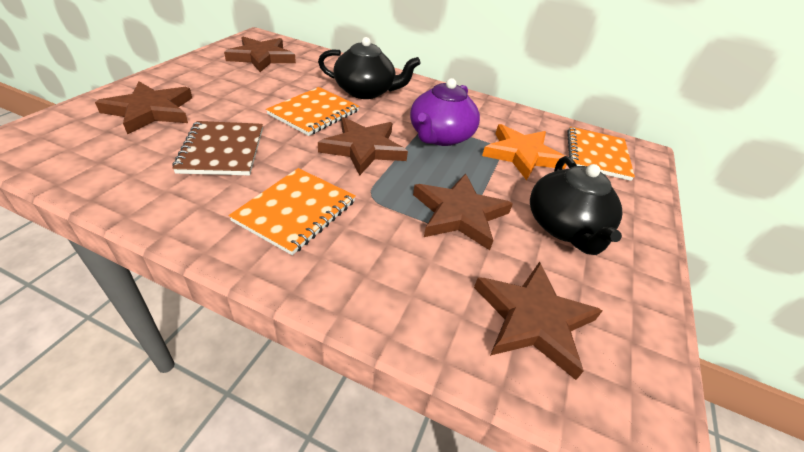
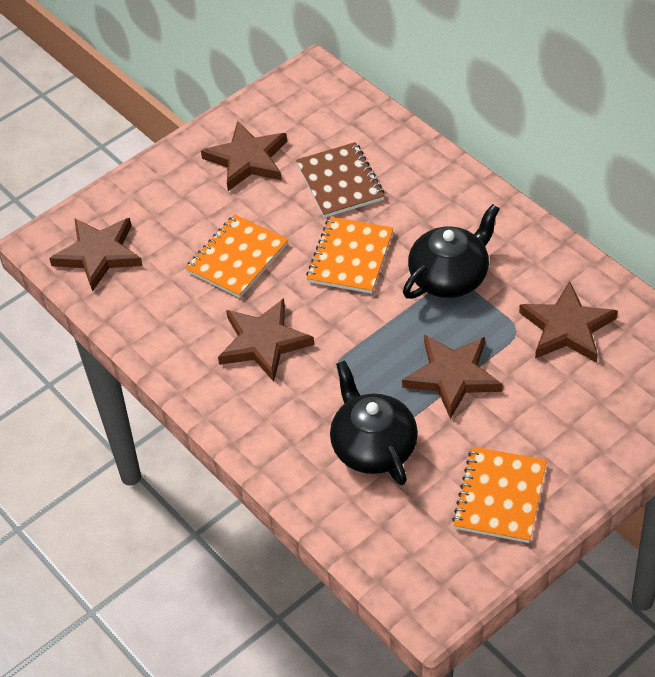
orange star: [482,124,567,180] = 1 -> none = 0
purple teapot: [410,78,480,146] = 1 -> none = 0

